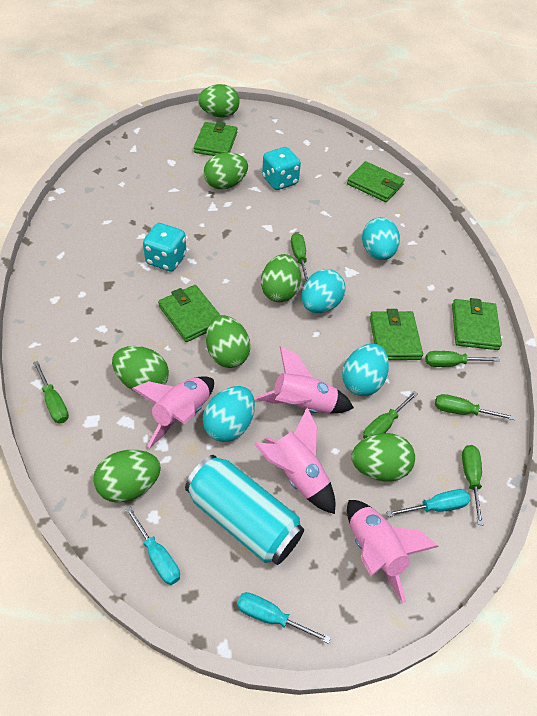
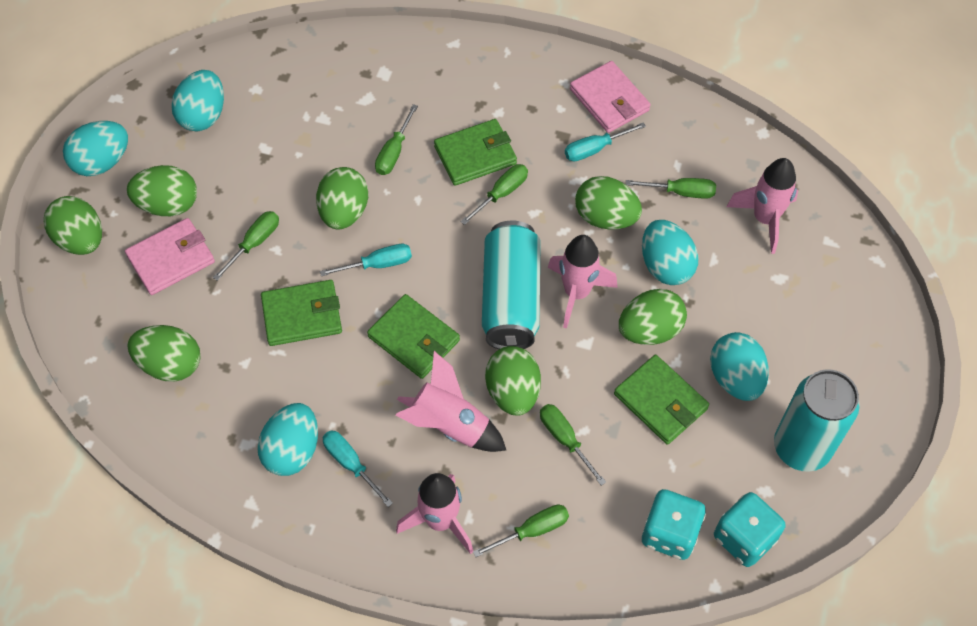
green wallet: [158,285,220,342] [194,122,237,156] [347,161,405,202] [370,309,423,360] [452,298,502,350] = 5 -> [261,280,342,346] [367,294,460,379] [434,119,517,186] [614,355,709,445] = 4
pink wallet: none = 0 -> [125,218,215,295] [570,61,651,133] = 2
turquoise can: [185,455,304,565] = 1 -> [482,221,541,349] [774,369,860,472] = 2
turquoise egg: [203,386,255,442] [302,269,345,313] [342,344,389,396] [362,217,400,260] = 4 -> [63,121,128,176] [171,70,224,131] [257,403,318,476] [642,220,698,285] [710,332,769,401] = 5

